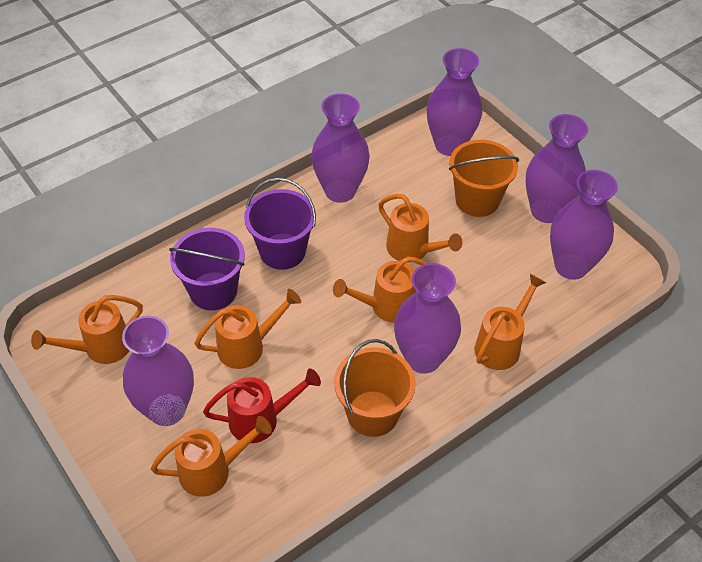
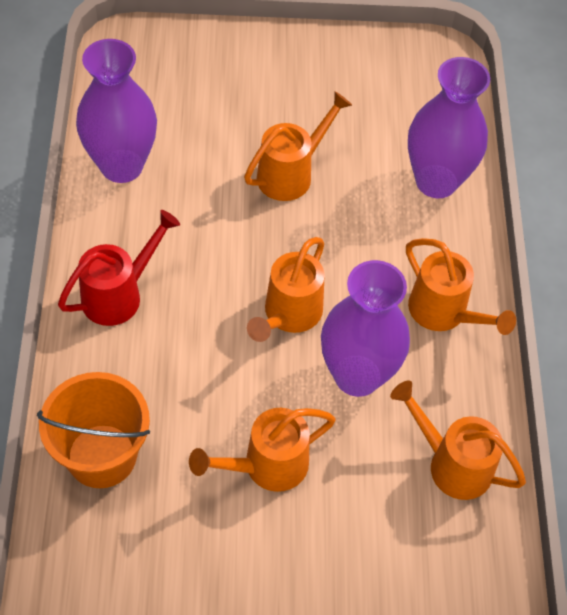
orange bucket: [334,339,416,437] [449,140,519,217] = 2 -> [37,372,150,488] = 1
orange watering can: [31,295,143,364] [151,416,272,497] [194,289,301,369] [333,257,428,323] [378,194,462,263] [475,274,546,370] = 6 -> [189,408,336,492] [244,91,352,201] [247,237,324,342] [390,380,526,500] [406,238,516,335] = 5
purple bucket: [169,228,245,310] [244,178,316,270] = 2 -> none = 0
purple vase: [122,316,194,426] [311,93,370,203] [394,263,461,374] [426,48,482,156] [526,114,588,223] [550,170,618,280] = 6 -> [76,39,157,183] [321,260,410,397] [408,57,490,198] = 3

